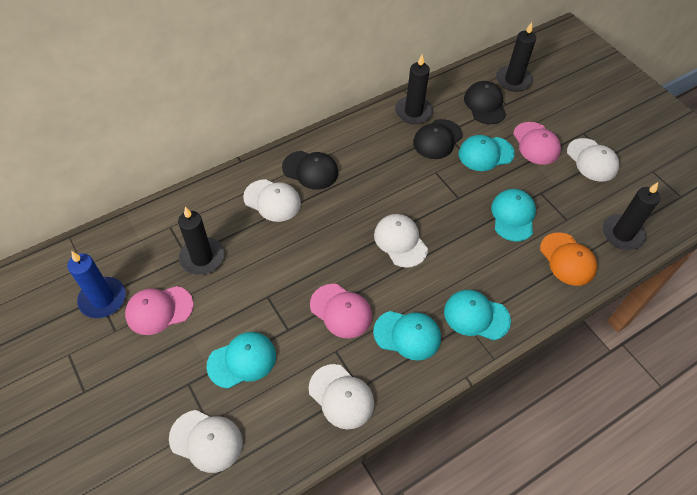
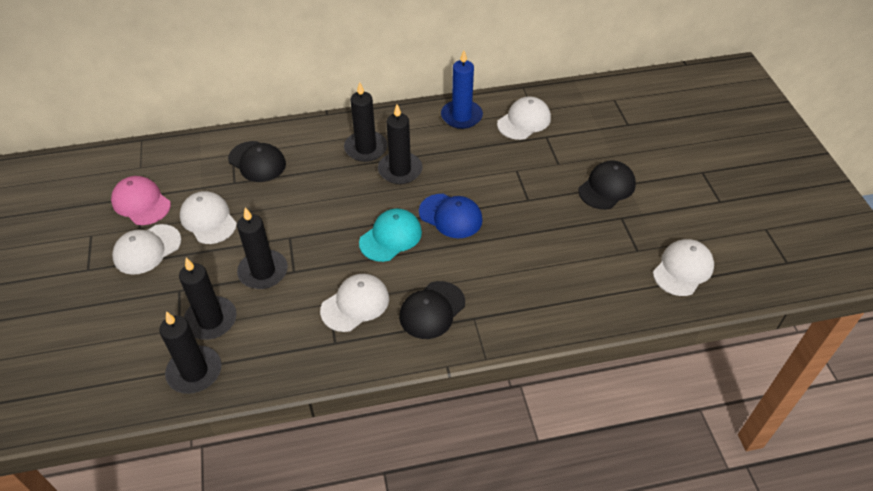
black candle: [178,207,224,275] [395,54,433,124] [496,22,536,92] [602,182,660,250] = 4 -> [159,311,222,394] [179,258,237,340] [237,207,288,289] [344,82,388,162] [378,104,423,184] = 5
blue cap: none = 0 -> [419,194,483,238] = 1
orange cap: [540,232,597,286] = 1 -> none = 0
pink cap: [125,286,194,335] [310,284,372,338] [513,122,561,165] = 3 -> [111,176,171,225] = 1
turquoise cap: [206,332,276,388] [373,311,441,361] [444,290,511,340] [459,135,515,171] [491,189,536,241] = 5 -> [359,208,422,262] = 1

